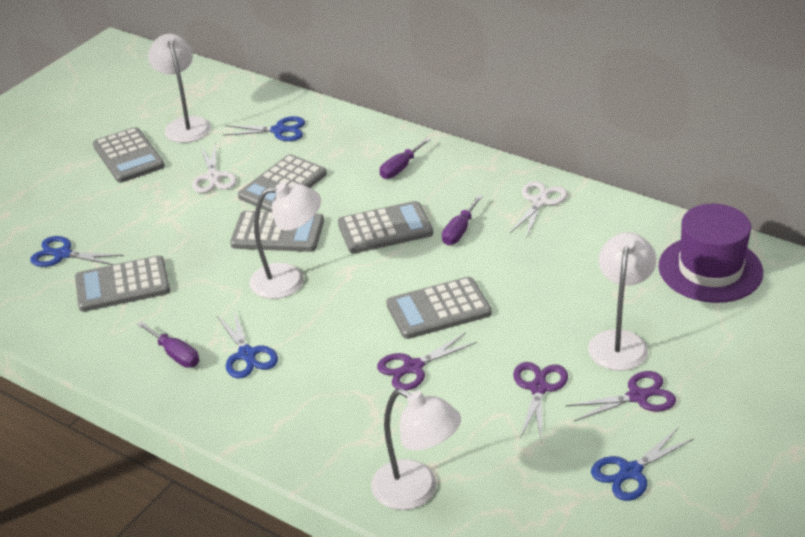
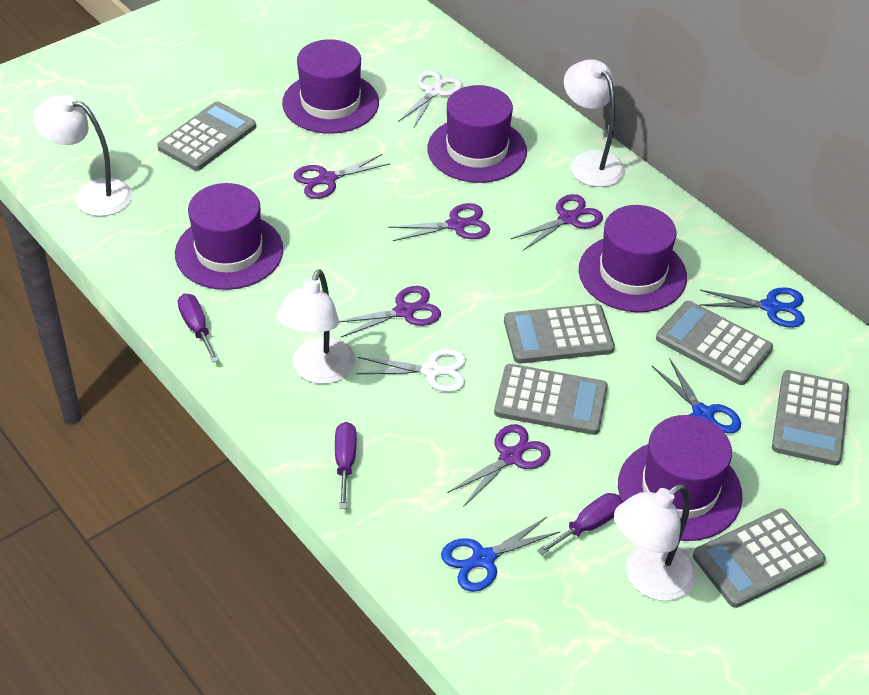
blue scissors: [30,236,124,267] [217,310,278,378] [223,116,305,141] [591,428,694,501] = 4 -> [441,516,560,592] [652,358,741,433] [700,287,805,328] = 3
purple hat: [658,204,763,303] = 1 -> [175,183,283,290] [282,39,379,134] [427,85,527,183] [579,205,687,312] [618,415,742,541] = 5
purple scissors: [377,333,477,391] [513,362,568,439] [566,371,676,421] = 3 -> [294,154,390,199] [339,286,441,337] [388,203,490,241] [447,424,550,507] [511,194,603,251] = 5

